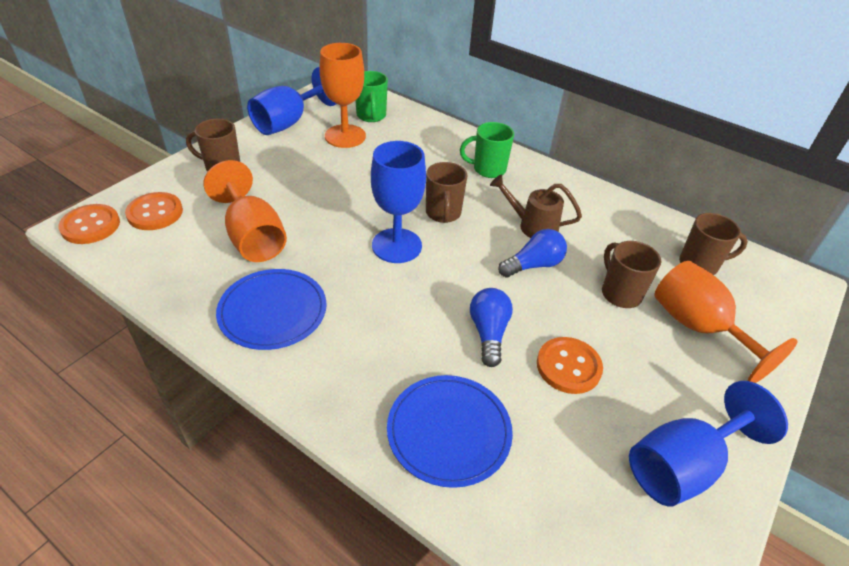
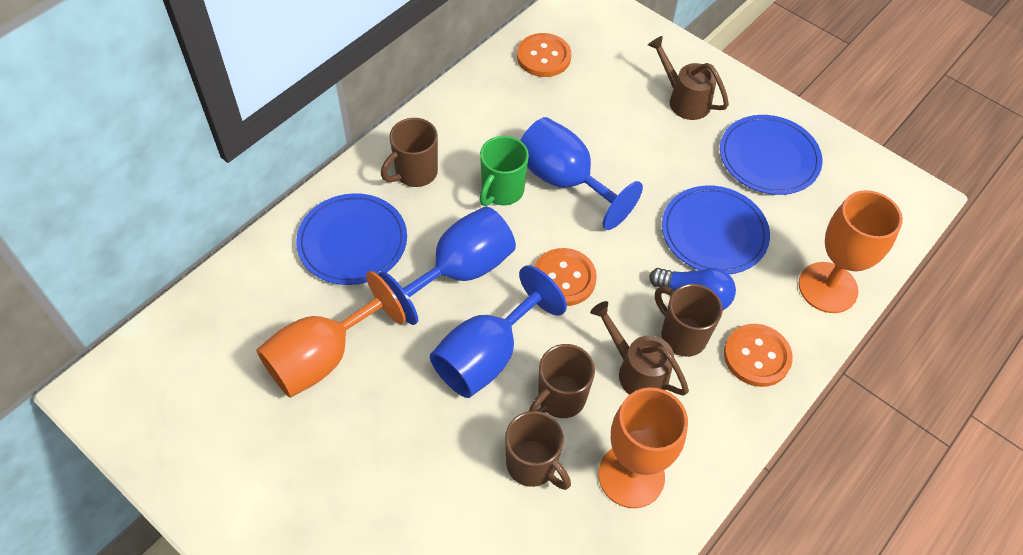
blue light bulb: [470,288,513,367] [498,229,567,278] = 2 -> [649,268,736,310] = 1
blue plate: [216,269,327,350] [387,375,513,488] = 2 -> [296,193,407,285] [662,186,770,274] [720,115,823,195] = 3
brown watering can: [490,174,582,238] = 1 -> [590,301,689,396] [648,36,729,120] = 2
green mug: [355,71,388,122] [460,122,514,178] = 2 -> [480,136,529,206] = 1

